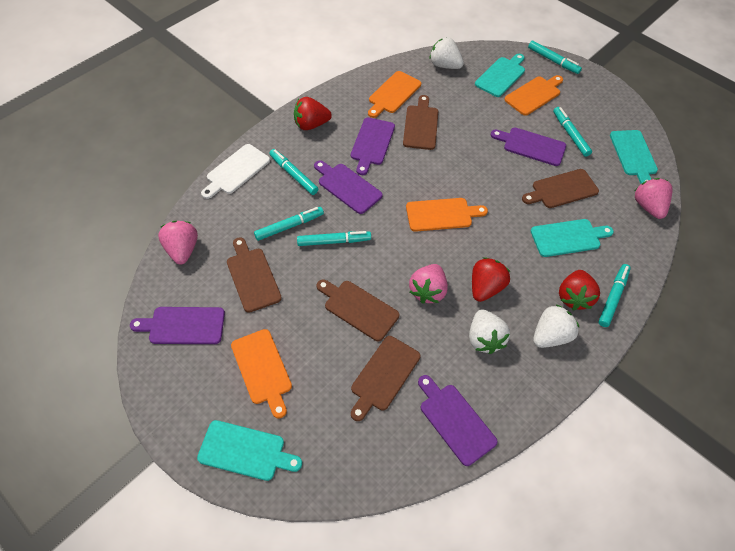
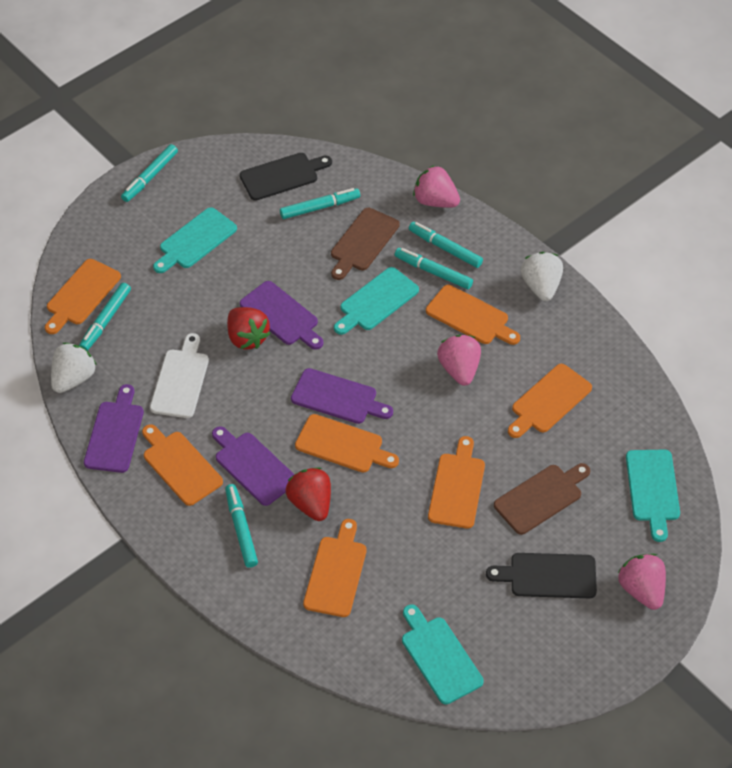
black cutting board: none = 0 -> [240,153,332,201] [486,553,597,598] = 2
brown cutting board: [227,238,282,312] [317,279,399,341] [351,336,421,421] [403,95,438,150] [522,169,599,208] = 5 -> [331,208,400,280] [494,463,590,535] = 2
orange cutting board: [231,329,292,419] [368,71,421,118] [406,198,488,232] [504,75,563,116] = 4 -> [45,259,121,334] [142,424,223,506] [295,414,399,473] [303,519,366,617] [426,285,520,345] [428,436,485,528] [508,364,592,438] = 7
purple cutting board: [130,307,225,344] [314,160,383,214] [351,117,395,175] [418,375,498,466] [491,128,566,166] = 5 -> [84,384,144,473] [212,426,294,506] [240,281,324,350] [291,368,393,424] = 4
red strawberry: [294,97,332,130] [472,257,510,302] [559,270,600,310] = 3 -> [227,307,270,350] [286,467,331,521] = 2
white strawberry: [430,37,464,69] [469,310,510,354] [533,305,580,348] = 3 -> [51,343,96,393] [521,252,563,301] = 2

